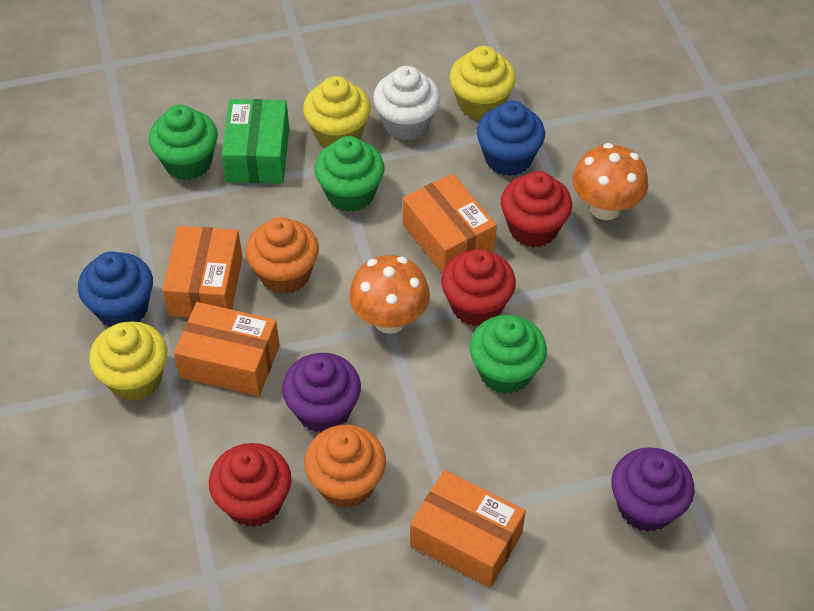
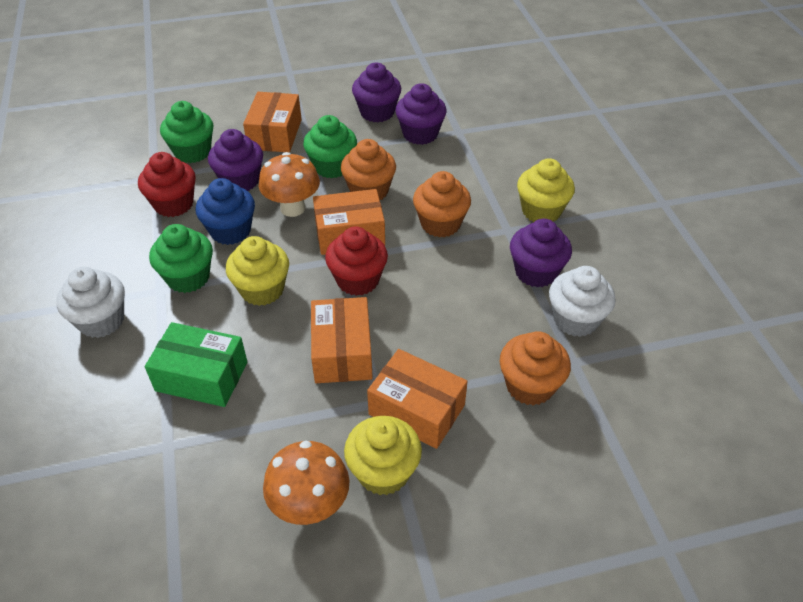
blue cupcake: [78,251,153,327] [477,101,545,176] = 2 -> [196,178,255,245] = 1
orange cupcake: [246,217,319,294] [304,425,386,508] = 2 -> [341,139,396,200] [413,171,471,238] [500,331,571,406] = 3
purple cupcake: [282,353,361,432] [611,447,694,532] = 2 -> [208,129,263,191] [352,63,401,122] [395,83,447,145] [510,219,572,288] = 4
red cupcake: [209,443,292,527] [441,249,516,326] [501,171,572,247] = 3 -> [138,152,196,217] [325,226,388,296] = 2
white cupcake: [373,66,440,140] = 1 -> [56,267,125,338] [549,266,616,337] = 2

